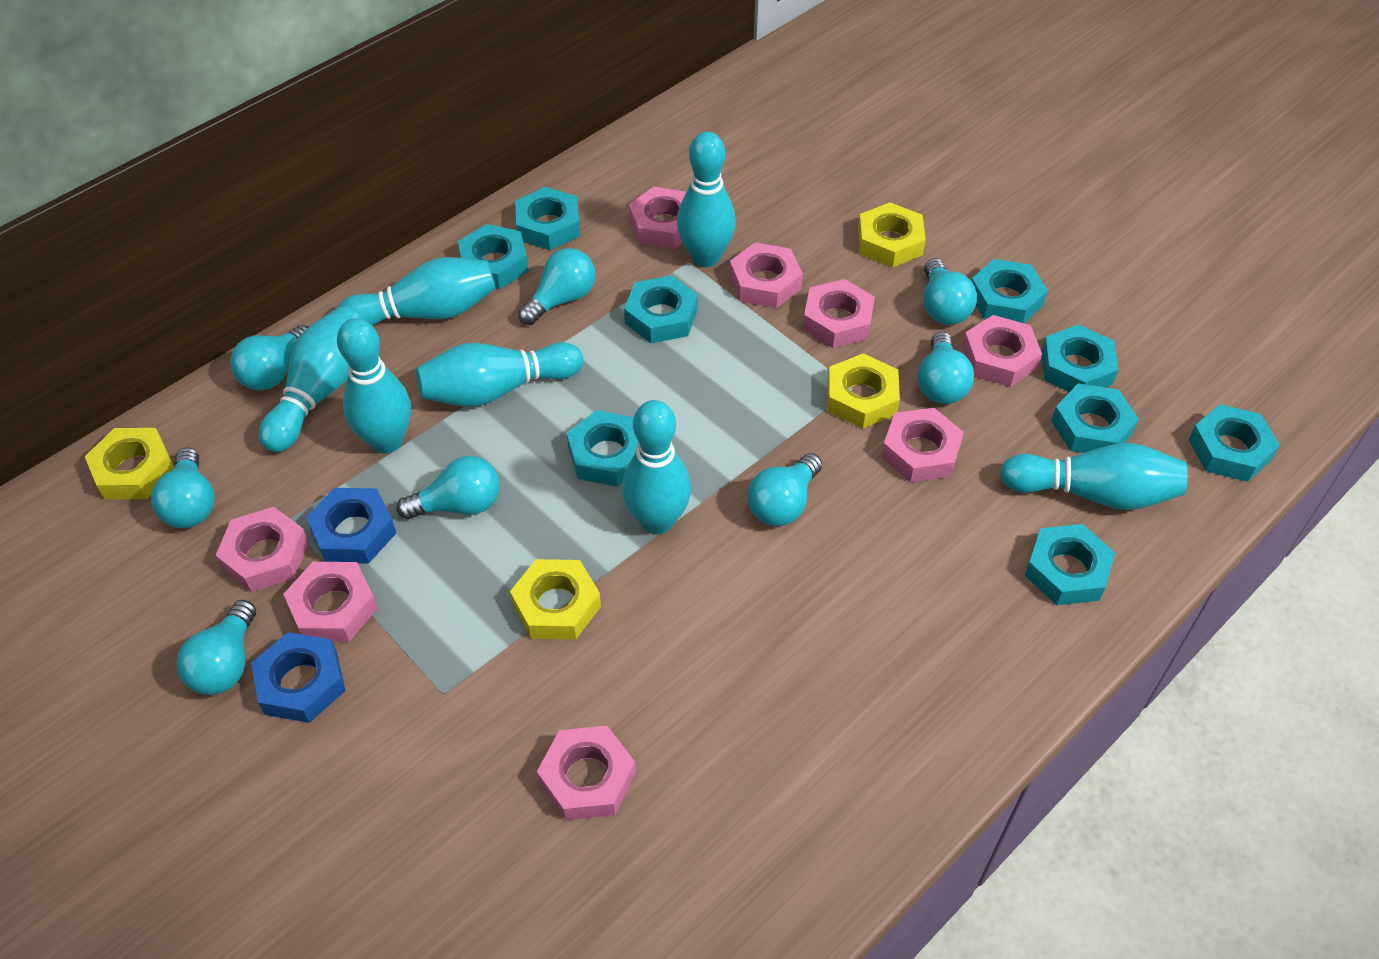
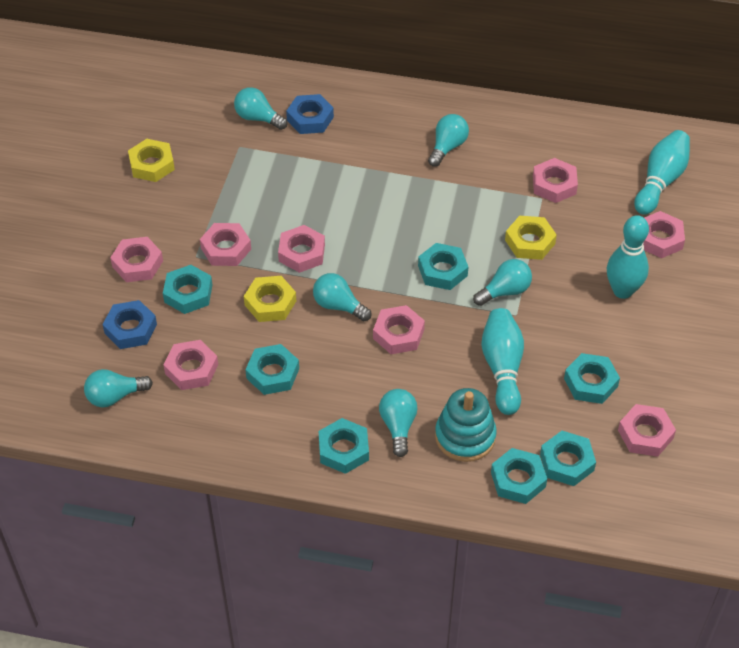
turquoise bowling pin: [259,306,362,452] [337,318,411,454] [338,257,496,326] [416,342,583,407] [622,400,691,534] [677,131,736,267] [1000,443,1188,510] = 7 -> [481,308,524,415] [607,215,649,299] [634,130,690,215] = 3
turquoise light bulb: [151,447,215,528] [176,600,256,695] [230,325,308,391] [397,456,500,519] [518,248,596,325] [747,453,822,526] [918,332,974,404] [923,258,977,325] = 8 -> [84,369,153,407] [234,87,288,130] [313,273,372,321] [379,389,418,457] [428,114,469,167] [473,259,532,306] = 6
turquoise nut: [458,224,528,289] [515,187,580,250] [567,410,639,487] [624,275,698,343] [971,259,1048,323] [1025,524,1115,605] [1041,324,1119,392] [1051,384,1139,453] [1188,404,1280,482] = 9 -> [163,265,212,314] [245,344,299,395] [319,418,369,474] [418,243,468,290] [491,448,547,504] [540,431,596,486] [564,353,620,404] = 7
turquoise stacking toy: none = 0 -> [435,388,497,462] = 1
yellow nut: [85,428,174,500] [510,559,601,640] [827,353,900,428] [858,202,926,268] = 4 -> [128,139,175,182] [244,276,296,322] [505,216,557,260] = 3

